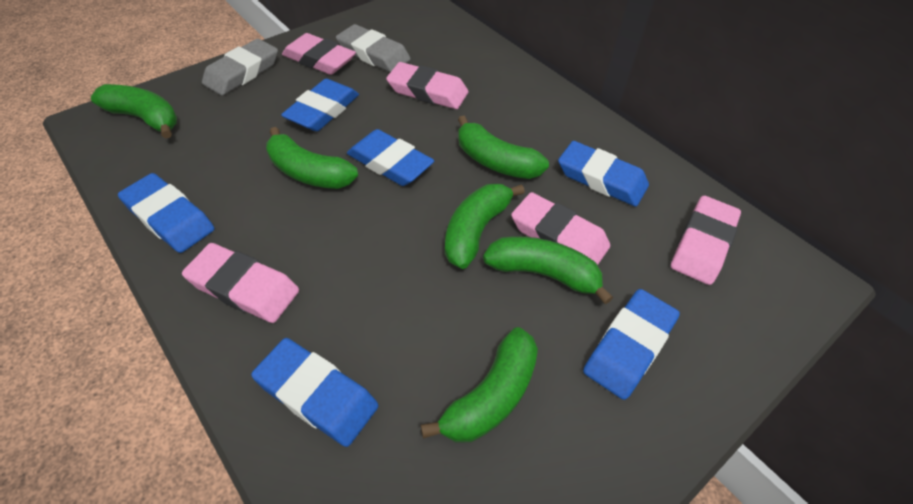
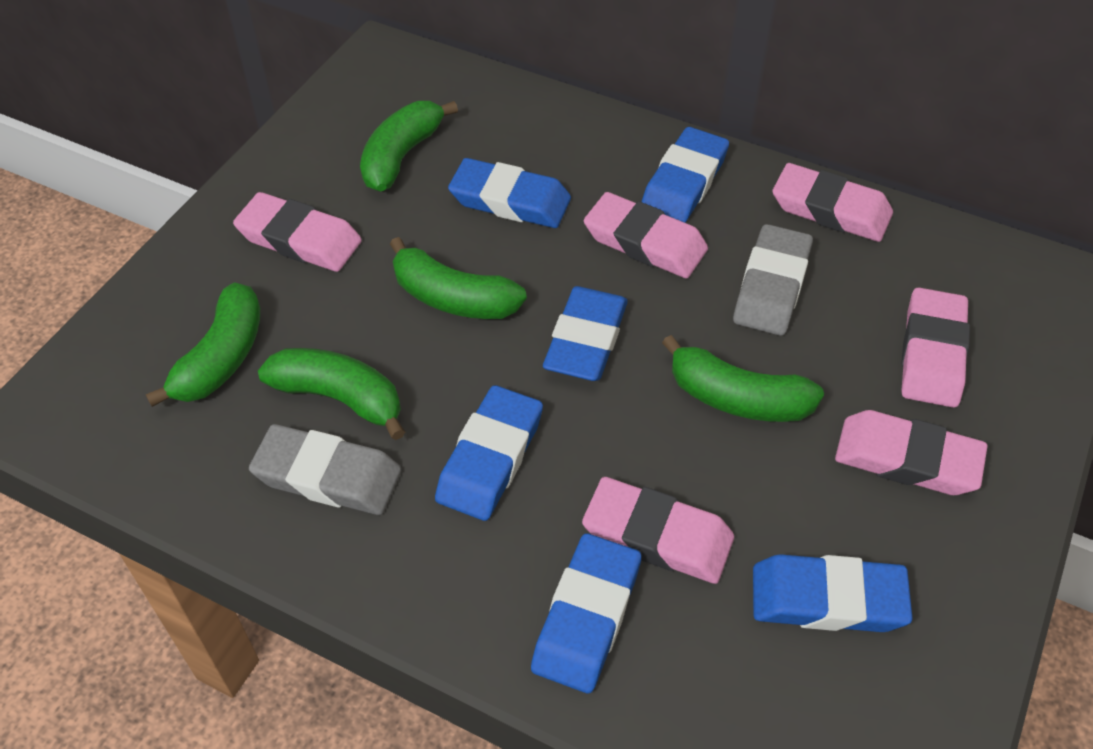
green banana: [91,84,177,138] [266,127,358,189] [421,327,538,442] [445,184,525,269] [458,115,549,179] [483,236,613,305] = 6 -> [146,282,260,407] [258,348,405,440] [360,101,458,191] [390,237,527,319] [662,335,824,422] = 5
pink eraser: [182,243,299,323] [282,33,356,75] [386,62,468,109] [511,192,610,265] [671,196,741,285] = 5 -> [233,192,362,272] [582,477,734,584] [584,192,708,278] [773,163,893,242] [835,410,988,495] [902,287,970,408] = 6

